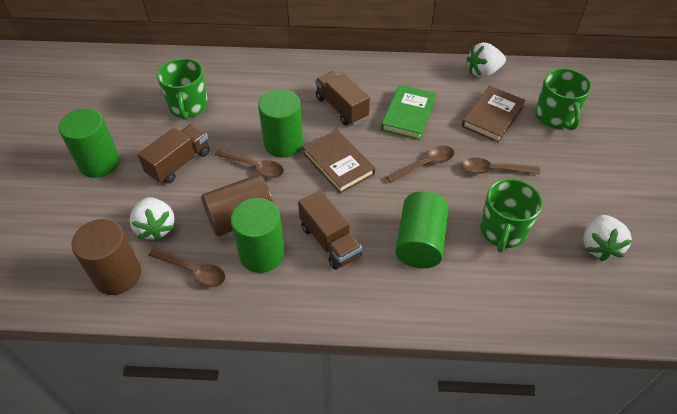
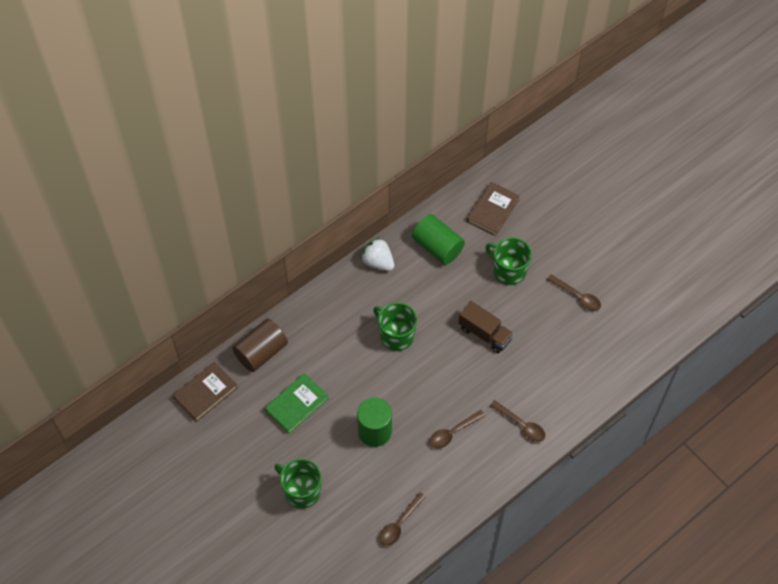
brown cylinder: [71,219,141,295] [201,174,274,236] = 2 -> [232,318,288,372] = 1
brown truck: [138,124,210,184] [298,190,362,270] [315,71,370,125] = 3 -> [459,301,514,353] = 1
green cylinder: [58,108,120,178] [231,198,285,273] [258,89,303,157] [395,191,449,268] = 4 -> [357,397,392,447] [412,214,465,265] = 2
white strawberry: [129,197,175,241] [467,42,506,78] [583,215,632,261] = 3 -> [361,238,394,271] = 1

